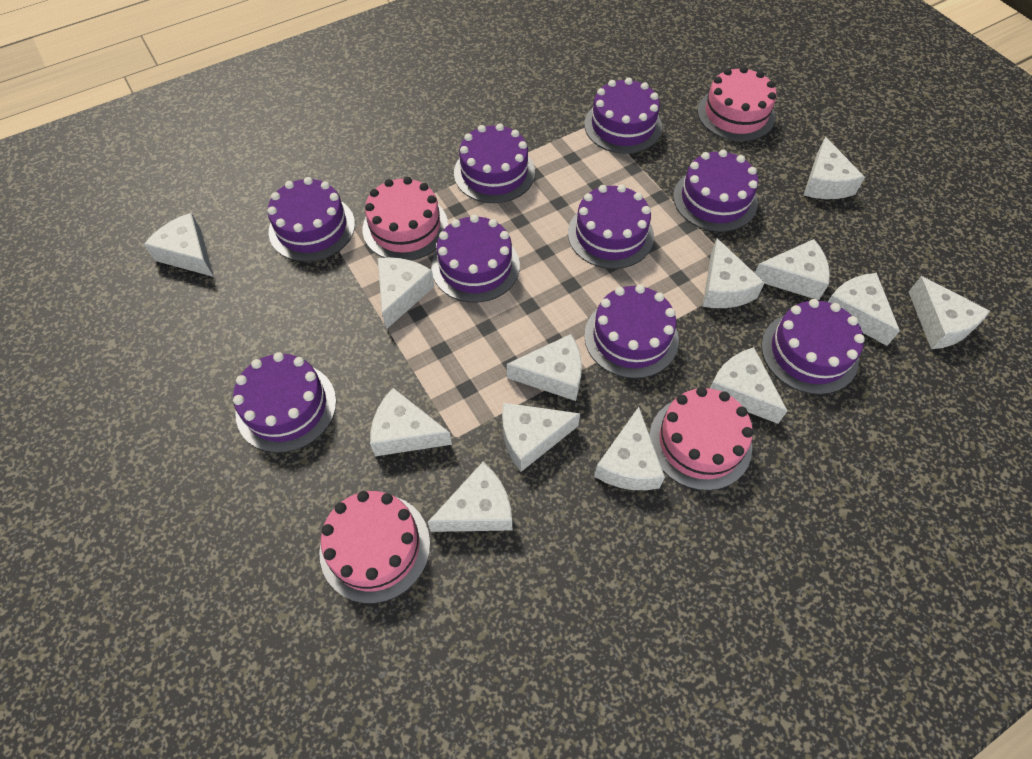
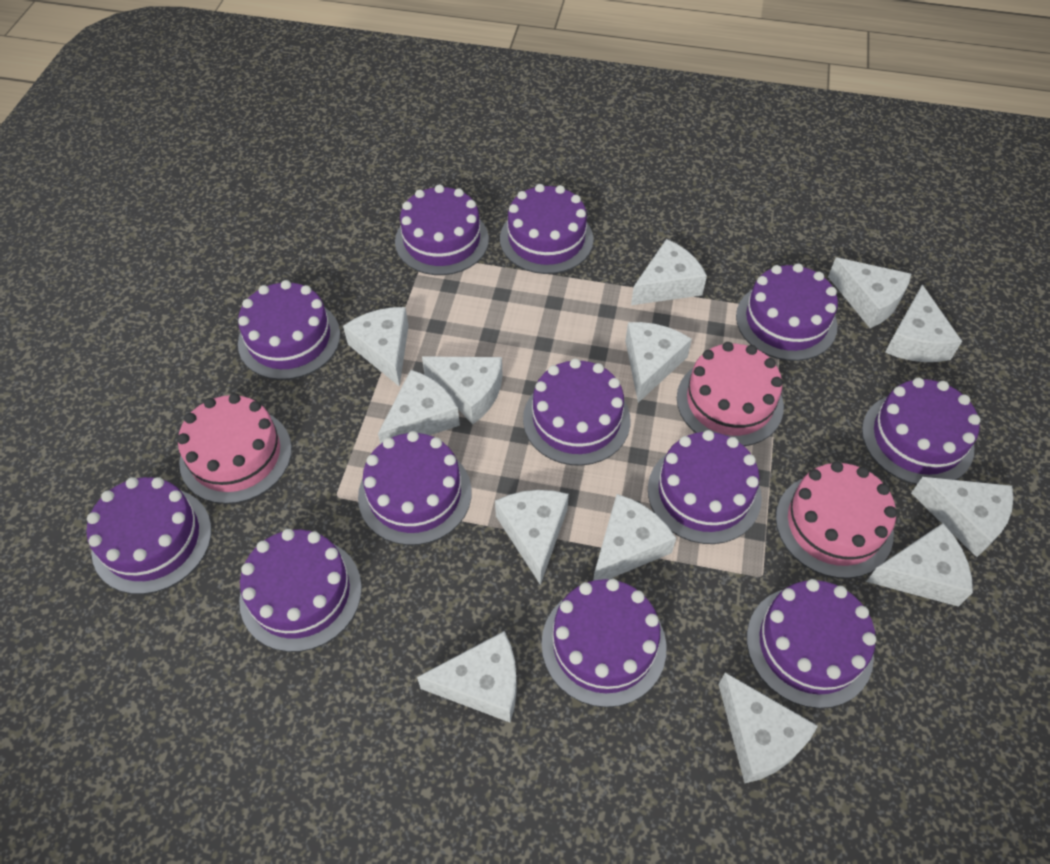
pink cake: [319,491,430,603] [363,177,448,261] [649,387,753,491] [698,66,777,141] = 4 -> [177,393,292,504] [677,342,784,446] [776,461,897,578] = 3
purple cake: [233,352,336,453] [267,177,355,262] [431,214,520,303] [454,123,535,203] [568,184,654,269] [584,78,662,154] [584,285,679,379] [673,149,758,232] [761,299,865,395] = 9 -> [86,477,212,594] [238,280,340,380] [239,529,362,652] [358,431,471,545] [395,185,489,275] [500,184,593,274] [523,358,631,466] [541,579,667,707] [648,430,762,544] [736,263,838,361] [747,579,876,708] [862,378,980,485] = 12

